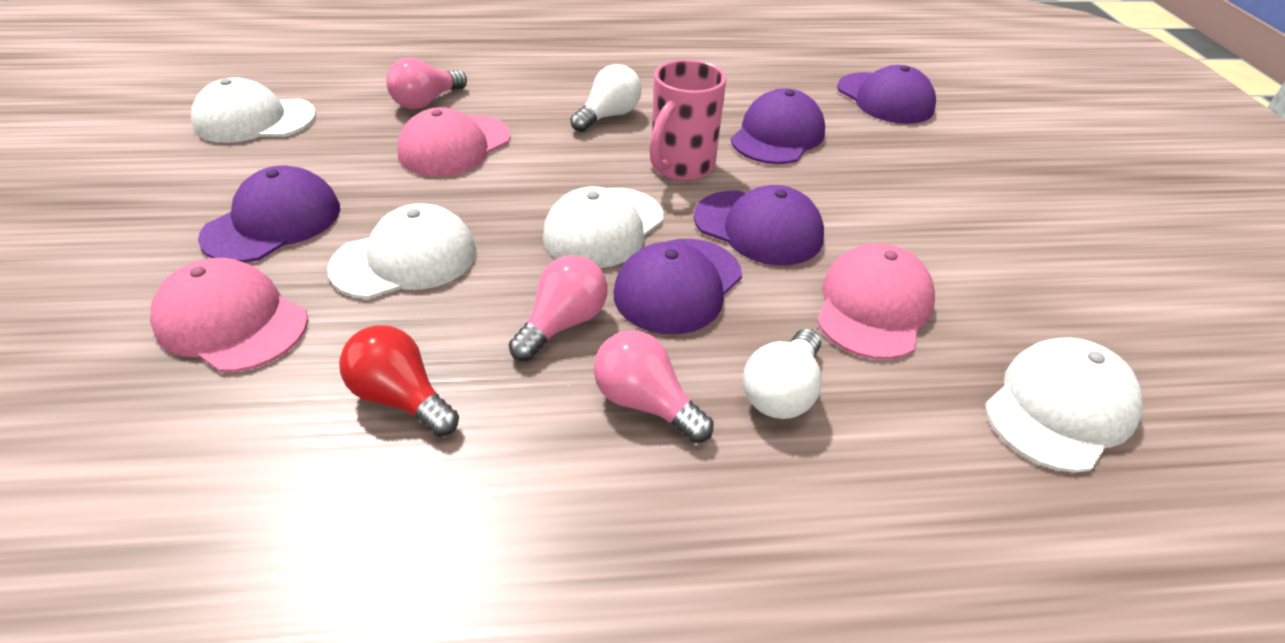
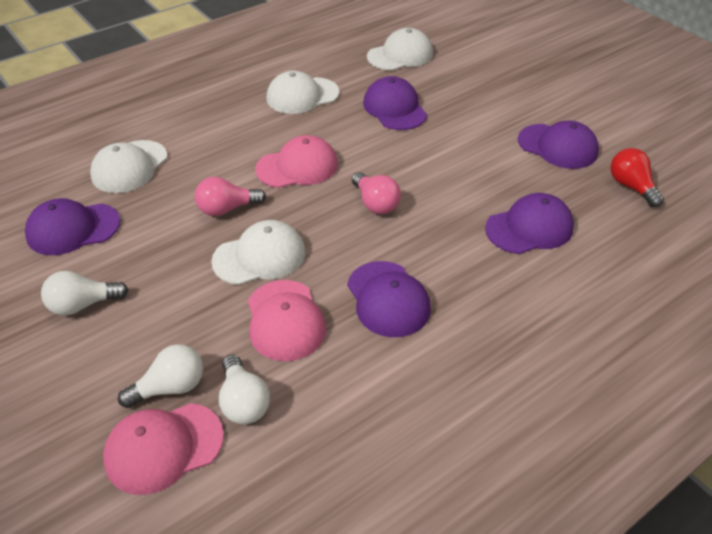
pink light bulb: [386,58,467,109] [509,255,607,361] [594,330,713,443] = 3 -> [195,177,266,216] [352,172,401,214] = 2
pink mug: [649,59,726,181] = 1 -> none = 0
white light bulb: [570,64,642,132] [743,329,822,419] = 2 -> [41,271,128,315] [118,344,203,408] [219,354,270,424] = 3

